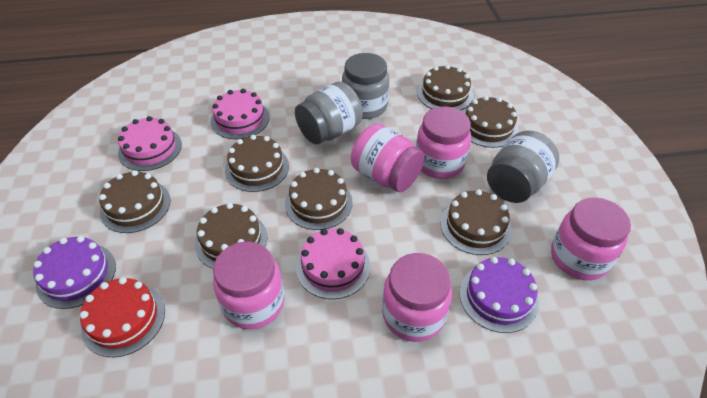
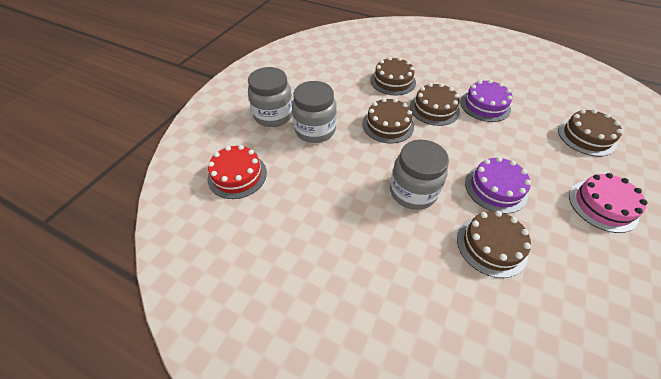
brown cake: [99,170,171,233] [195,203,267,268] [225,135,289,192] [285,168,353,230] [417,65,473,110] [441,189,512,255] [465,96,519,148] = 7 -> [363,98,414,144] [370,57,416,95] [410,83,460,126] [457,211,531,278] [558,109,623,156] = 5
pink cake: [118,116,182,171] [211,89,270,139] [296,228,370,299] = 3 -> [569,173,648,233] = 1
pink jar: [213,242,284,329] [351,124,425,192] [382,253,452,342] [416,106,471,179] [551,197,631,280] = 5 -> none = 0

